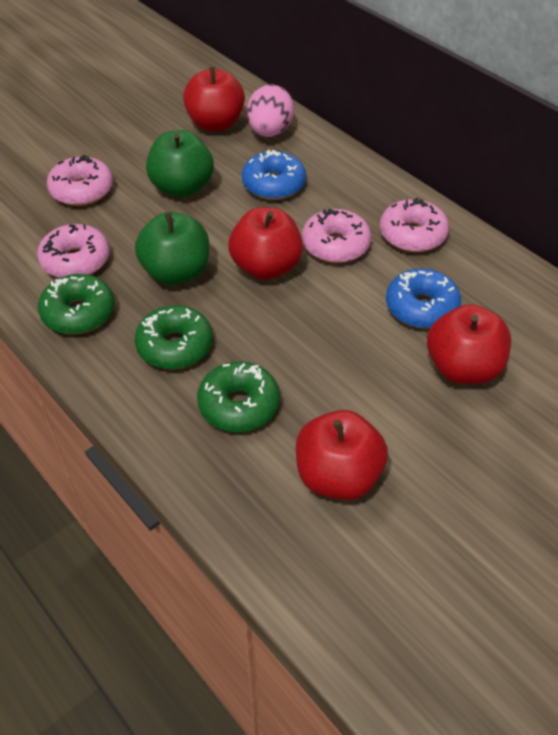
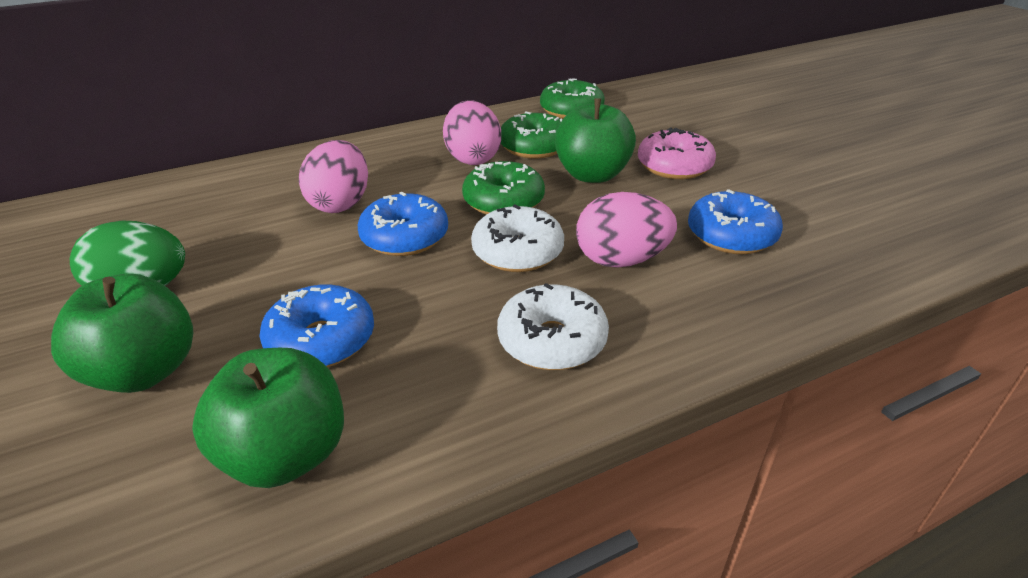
blue donut: [242,150,306,200] [386,268,461,329] = 2 -> [260,285,374,367] [358,192,448,256] [688,189,783,254] = 3
green apple: [135,212,209,285] [146,130,214,197] = 2 -> [51,274,193,393] [192,348,344,488] [555,98,636,183] = 3
green egg: none = 0 -> [70,220,185,286] = 1
pink donut: [37,224,110,278] [47,155,113,206] [302,209,372,263] [380,198,449,252] = 4 -> [638,127,716,179] = 1
pink egg: [247,84,294,137] = 1 -> [299,140,368,213] [443,100,501,165] [576,192,677,268] = 3
red apple: [183,67,245,131] [228,207,303,280] [296,410,388,500] [427,304,511,384] = 4 -> none = 0
white donut: none = 0 -> [471,204,564,272] [497,283,609,370] = 2

